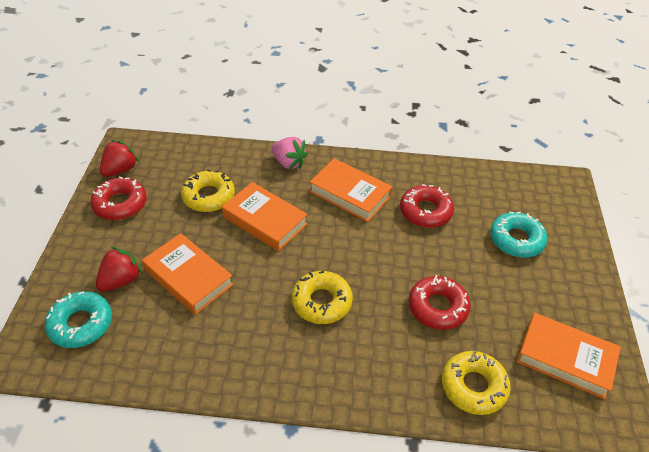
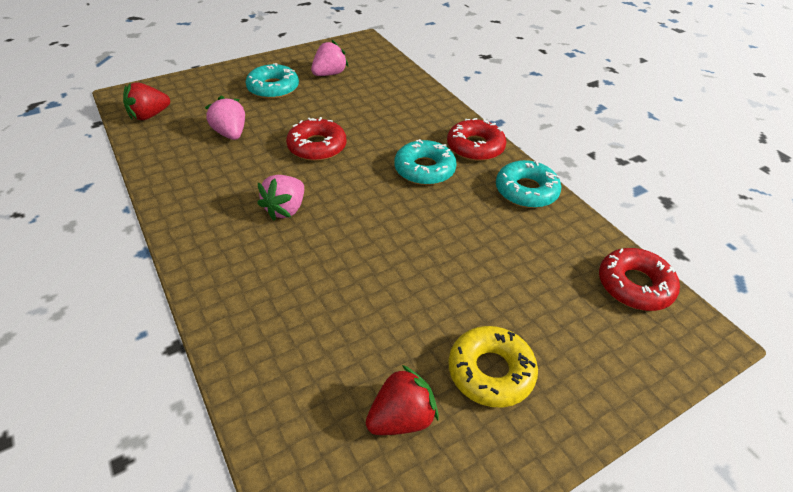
orange book: [142,233,234,315] [222,182,308,251] [309,158,392,222] [517,313,621,399] = 4 -> none = 0
pink strawberry: [271,137,308,169] = 1 -> [205,96,245,140] [257,175,304,220] [311,40,348,76] = 3
turquoise donut: [45,291,112,348] [490,212,548,258] = 2 -> [246,63,299,99] [394,139,457,185] [496,160,561,208] = 3
yellow donut: [181,169,235,212] [292,271,353,324] [442,350,511,415] = 3 -> [448,326,538,408] = 1

